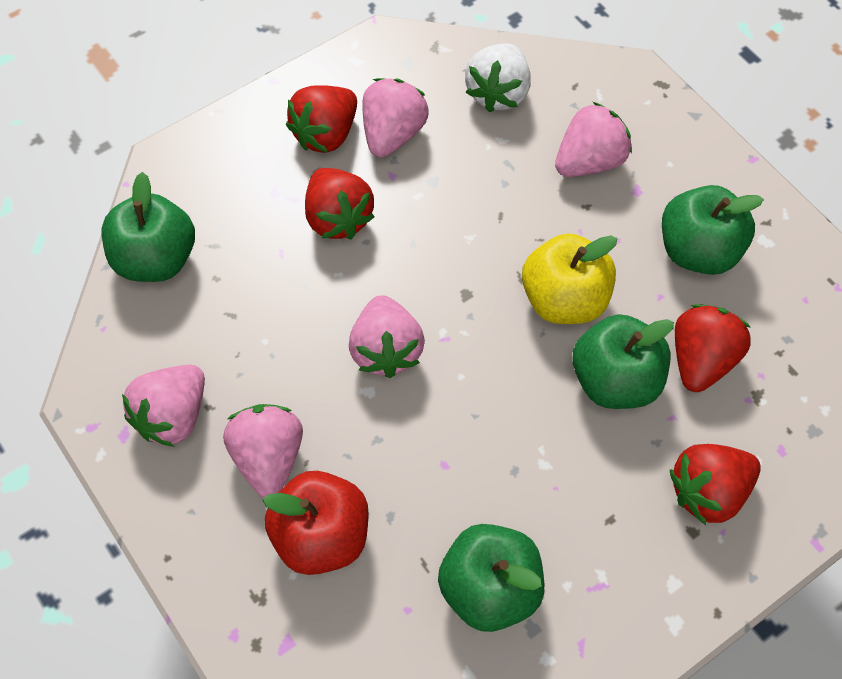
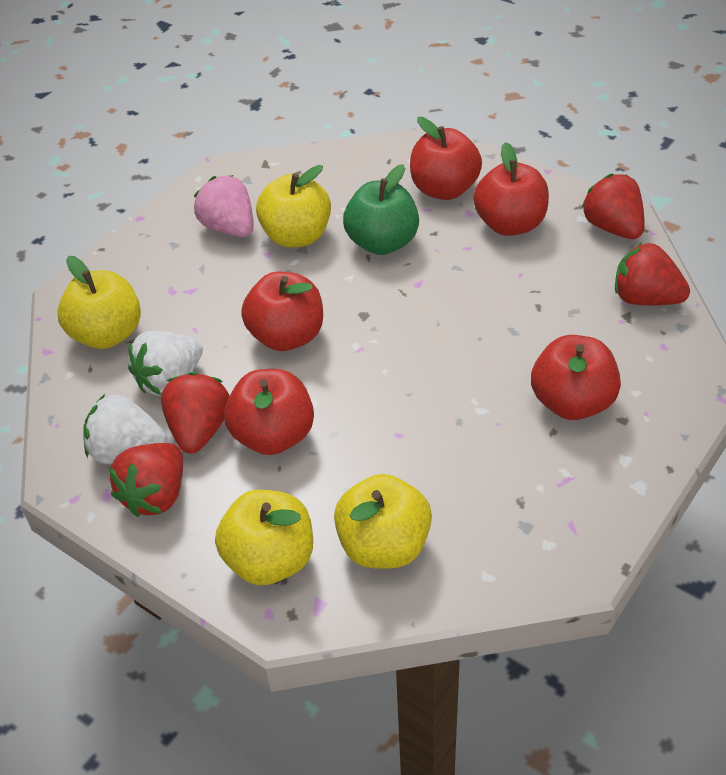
green apple: [102,172,195,282] [438,524,544,632] [572,314,674,409] [662,185,764,275] = 4 -> [343,164,419,255] = 1
pink strawberry: [122,365,205,447] [223,404,303,497] [349,295,425,378] [363,78,429,157] [555,102,632,177] = 5 -> [194,175,254,237] = 1
red apple: [263,471,369,575] = 1 -> [224,369,314,455] [241,272,323,351] [410,117,482,200] [473,142,549,236] [531,335,621,420] = 5
white strawberry: [465,43,531,112] = 1 -> [83,394,167,464] [128,331,203,396] = 2
yellow apple: [522,233,617,324] = 1 -> [57,256,141,349] [215,490,313,585] [256,165,331,248] [334,474,432,569] = 4

